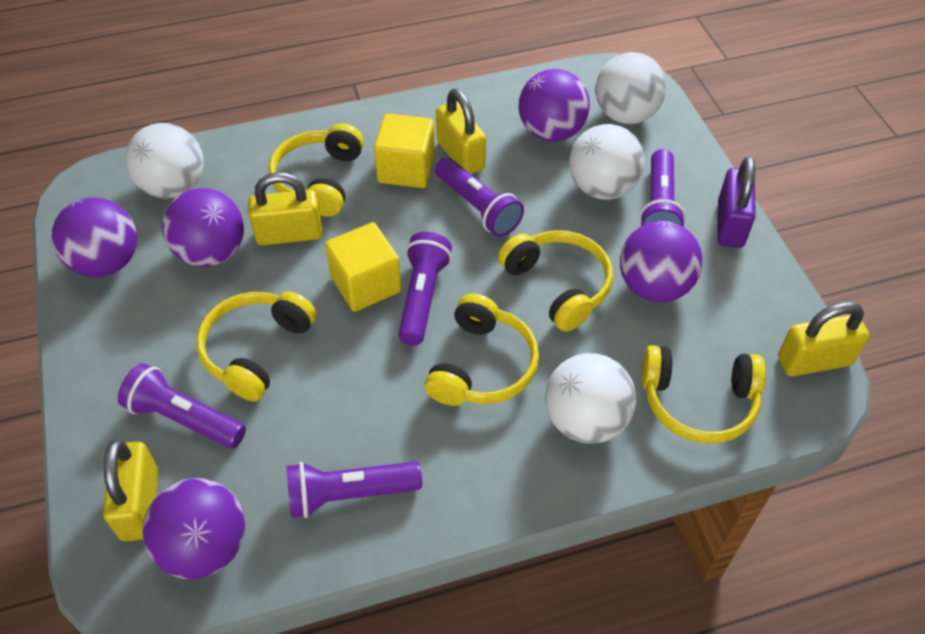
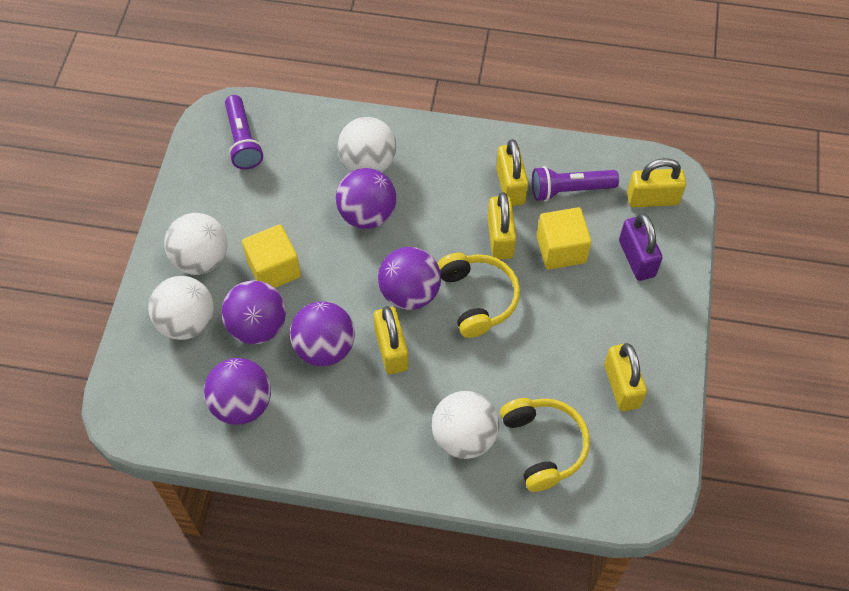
purple flashlight: [118,363,246,449] [286,461,422,518] [398,232,452,346] [435,157,524,237] [639,149,686,227] = 5 -> [225,95,263,169] [532,166,619,201] = 2
yellow headphones: [196,291,316,401] [268,123,364,217] [424,293,539,406] [498,230,613,332] [641,345,766,443] = 5 -> [438,253,520,338] [500,398,590,492] = 2
yellow padlock: [103,439,158,541] [248,172,322,246] [436,89,486,174] [778,302,870,377] = 4 -> [374,306,408,374] [488,192,516,259] [496,139,528,206] [604,343,647,412] [627,158,686,207] = 5

